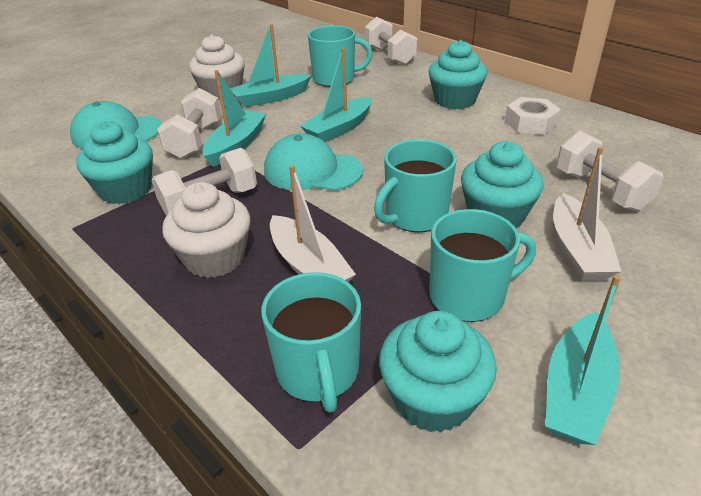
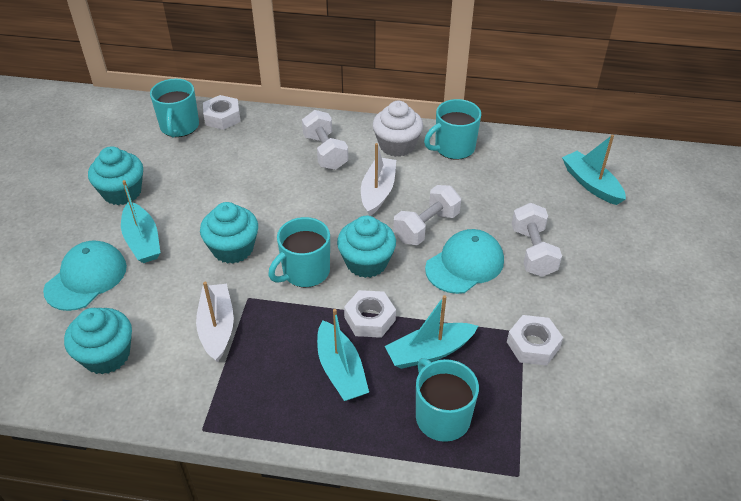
white cupcake: [162,182,250,278] [189,34,245,100] = 2 -> [373,101,423,157] = 1
white dumbbell: [151,148,257,215] [157,88,221,159] [365,16,417,65] [556,131,664,211] = 4 -> [302,110,348,170] [393,185,461,245] [512,203,562,277] = 3
white nut: [505,97,561,135] = 1 -> [203,95,241,130] [344,290,396,338] [507,315,563,366] = 3

